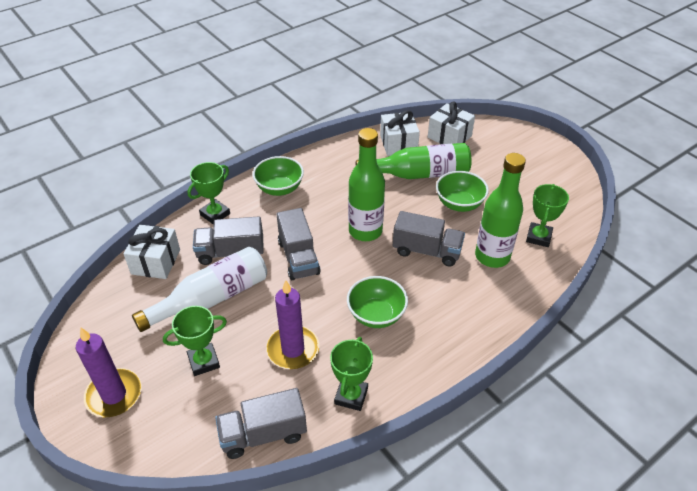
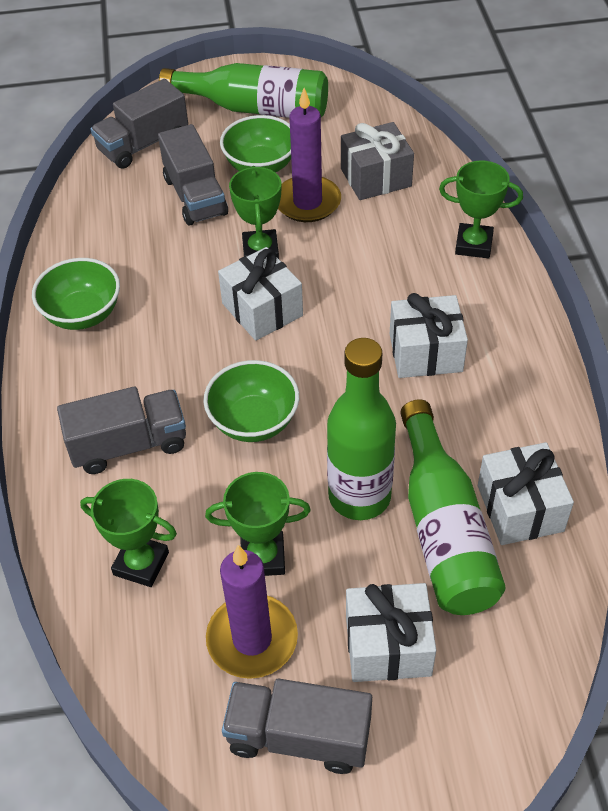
grey gift: none = 0 -> [341,122,414,200] = 1
white bottle: [132,247,267,332] = 1 -> none = 0
white gift: [123,225,180,279] [380,110,420,156] [428,102,475,144] = 3 -> [218,247,303,341] [346,583,436,682] [390,293,468,378] [478,442,574,545] = 4

